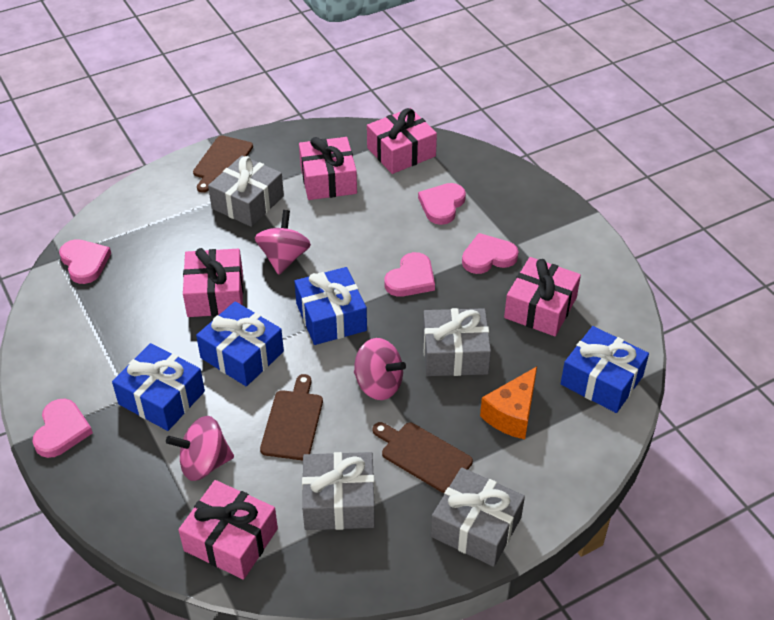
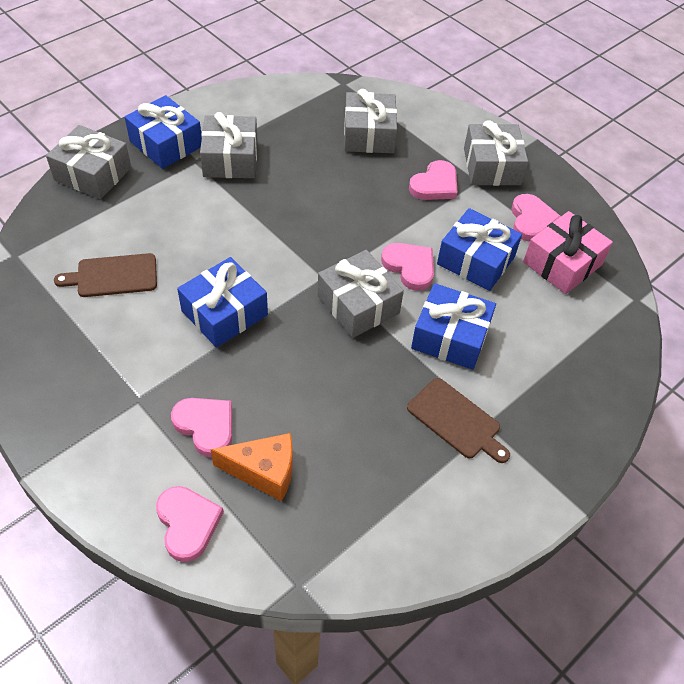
brown cutting board: [193,136,253,193] [260,374,323,460] [373,422,473,493] = 3 -> [54,253,157,297] [407,378,510,463] = 2
grey gift: [208,156,284,227] [302,452,375,530] [423,308,491,376] [431,467,525,567] = 4 -> [46,125,131,199] [200,112,258,178] [317,250,404,338] [344,89,397,153] [464,121,528,186] = 5
pink gift: [178,480,278,580] [183,248,243,317] [299,137,357,200] [367,108,437,174] [504,257,581,336] = 5 -> [523,211,613,294] = 1
pink spinning top: [166,416,234,481] [255,210,311,275] [354,338,406,400] = 3 -> none = 0

